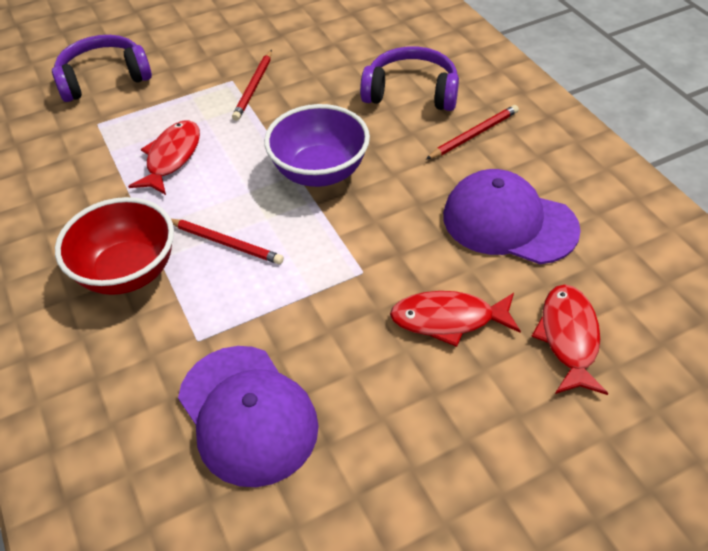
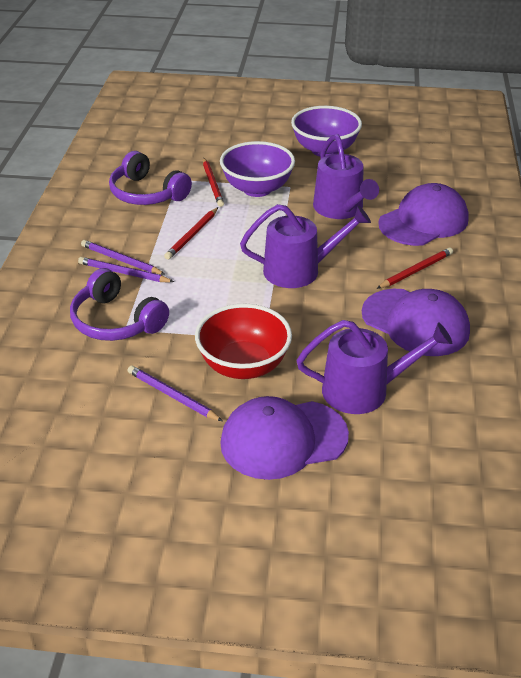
purple bowl: [264,104,370,187] = 1 -> [220,141,295,197] [291,106,362,156] = 2
purple cap: [178,346,319,487] [443,169,581,264] = 2 -> [220,396,349,480] [362,289,470,356] [378,183,469,246] = 3
purple pencil: none = 0 -> [78,257,174,282] [81,240,165,274] [128,365,222,421] = 3
purple watering can: none = 0 -> [240,204,371,288] [296,320,452,414] [313,134,379,219] = 3
red fish: [128,120,200,195] [390,291,521,347] [531,285,608,395] = 3 -> none = 0

